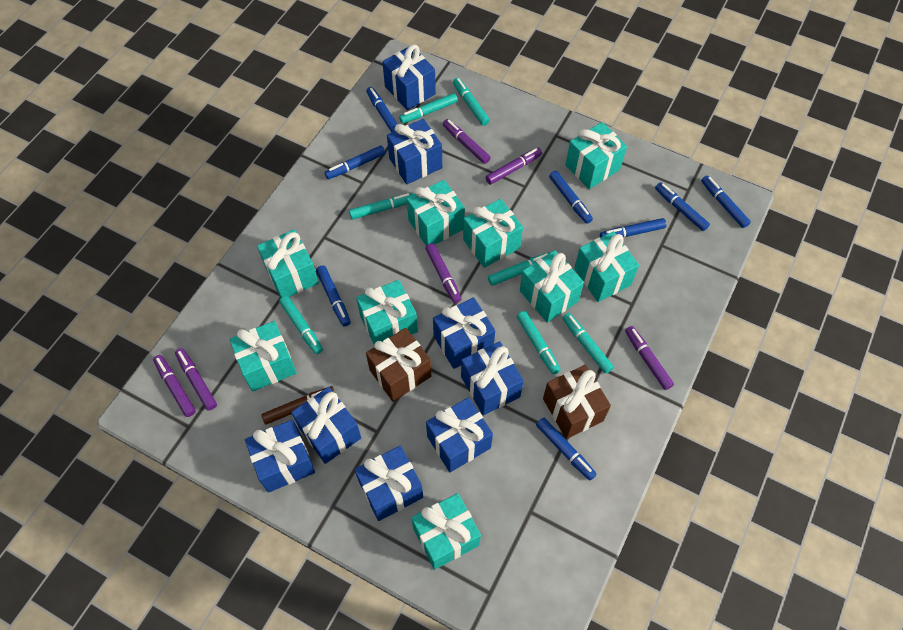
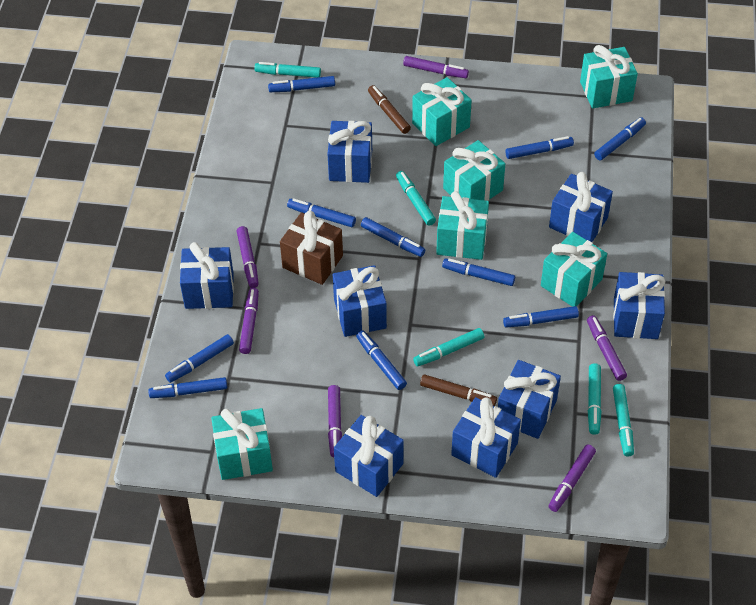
blue marker: [316,265,351,326] [324,145,385,179] [366,87,397,133] [536,418,597,480] [549,171,593,224] [600,218,666,238] [655,182,710,231] [701,175,751,228] = 8 -> [148,377,227,398] [165,334,234,383] [268,76,335,92] [287,198,356,227] [356,330,407,390] [361,217,425,257] [442,259,515,286] [503,306,579,327] [506,136,574,159] [594,117,646,161] = 10
brown gift: [366,328,431,402] [543,365,611,439] = 2 -> [280,211,343,285] = 1
brown marker: [261,386,335,425] = 1 -> [368,85,411,134] [420,374,497,406] = 2
turquoise gift: [229,321,297,391] [257,229,319,298] [356,280,418,345] [407,180,465,246] [411,493,481,570] [463,199,523,268] [520,250,584,323] [565,122,627,189] [574,231,639,302] = 9 -> [211,408,273,480] [412,77,472,146] [436,191,489,260] [443,140,505,201] [541,232,607,307] [580,45,638,109] = 6
turquoise marker: [279,296,323,354] [349,193,413,220] [399,93,458,123] [453,78,490,126] [488,252,550,286] [517,311,560,374] [563,313,614,373] = 7 -> [255,62,321,78] [396,171,436,226] [413,328,484,366] [588,363,602,435] [613,384,634,456] = 5

